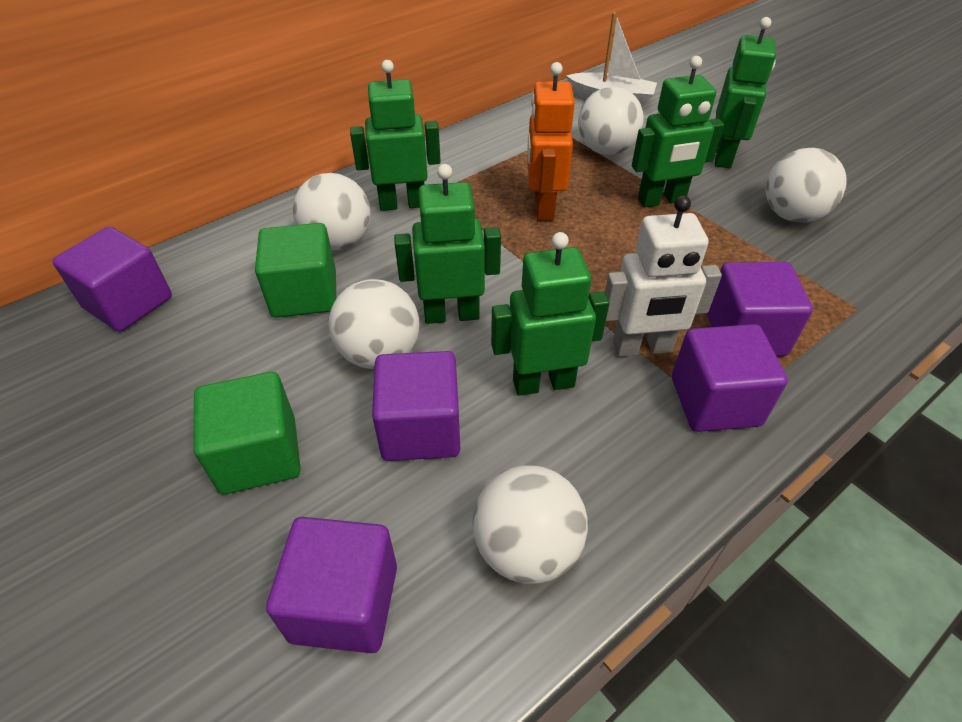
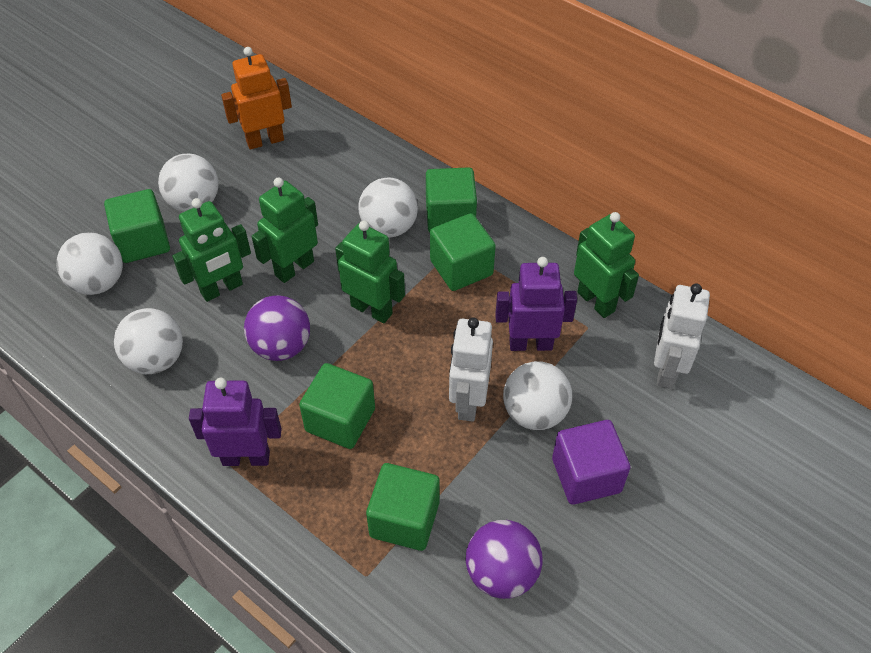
green cube: [193,372,301,494] [255,223,336,318] = 2 -> [104,189,170,263] [299,363,375,449] [366,463,440,551] [426,167,477,233] [430,213,496,291] = 5
green robot: [350,60,441,211] [394,164,501,324] [491,232,609,396] [632,56,724,207] [715,17,776,168] = 5 -> [172,198,251,302] [252,177,318,283] [335,221,405,323] [574,212,639,318] = 4
purple ball: none = 0 -> [244,295,310,361] [466,520,542,599] = 2
purple cube: [52,227,172,332] [266,517,397,653] [372,351,460,461] [672,324,788,432] [707,262,813,357] = 5 -> [552,420,630,505] = 1
purple robot: none = 0 -> [189,378,282,466] [495,257,577,351] = 2
white boat: [566,12,657,107] = 1 -> none = 0
white robot: [605,196,722,357] = 1 -> [449,317,493,422] [654,283,710,389] = 2

